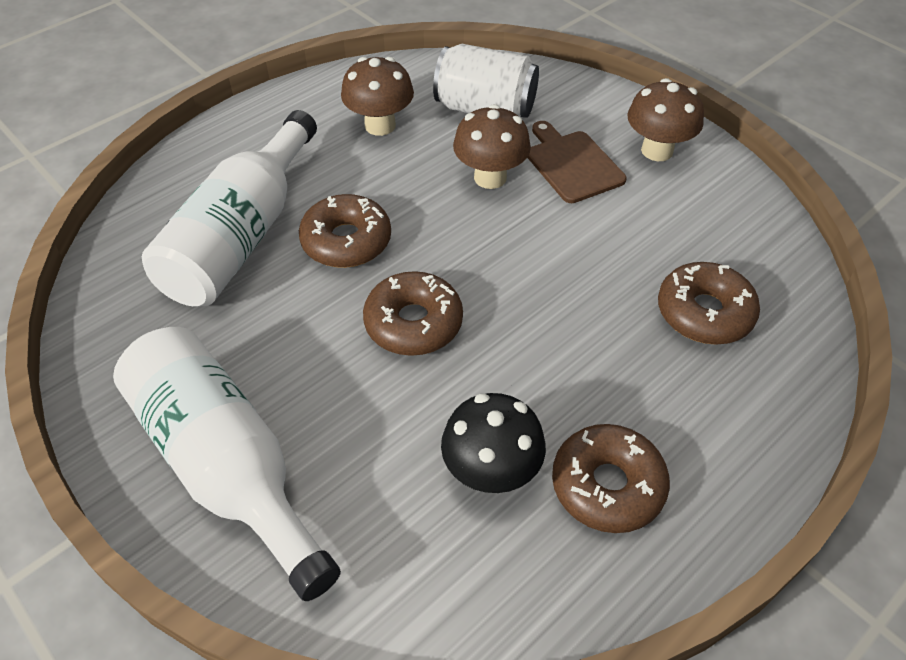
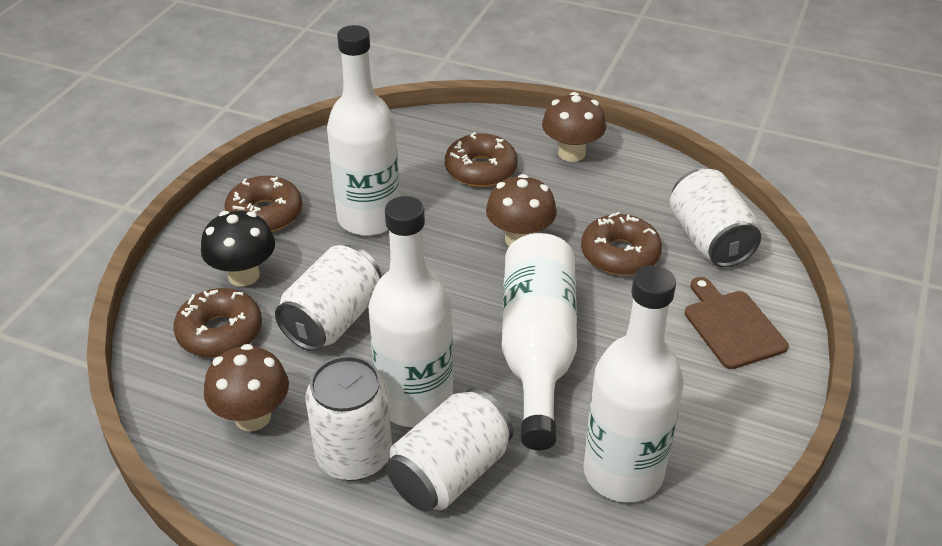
white bottle: [113,327,341,601] [142,110,317,306] = 2 -> [327,25,400,236] [368,196,453,427] [502,233,577,450] [583,265,683,502] = 4
white can: [433,44,539,118] = 1 -> [275,245,381,351] [305,356,392,481] [386,388,513,512] [670,168,761,267] = 4

